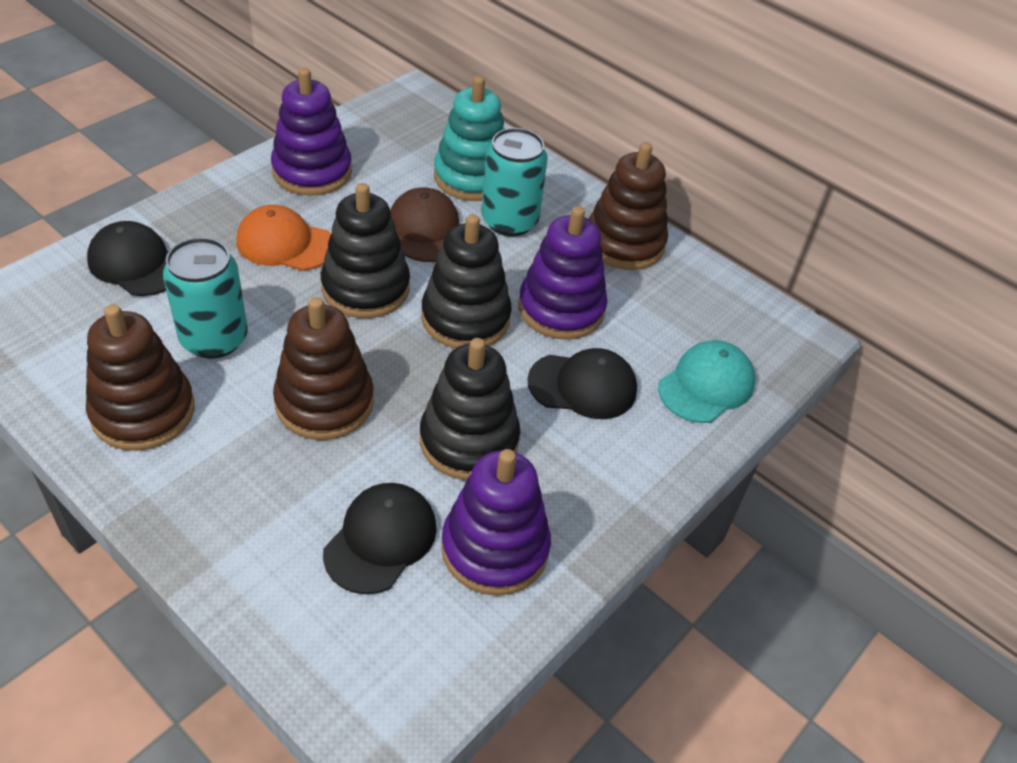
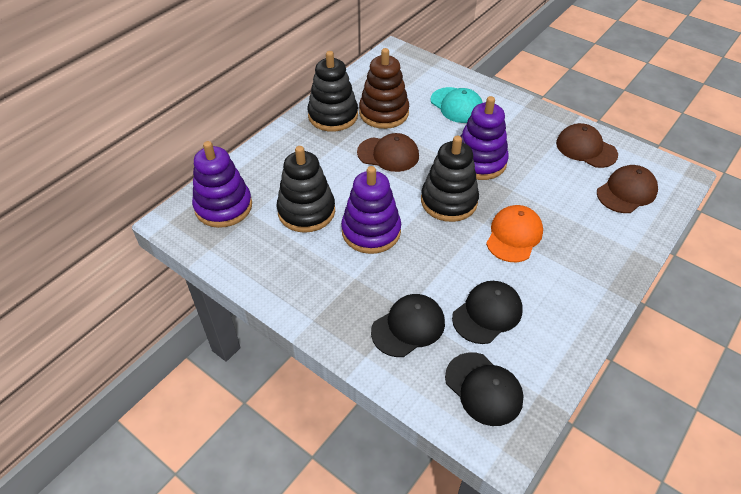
brown cap: [390,187,459,262] = 1 -> [357,133,419,172] [556,123,618,168] [597,165,658,213] = 3
brown stacking toy: [86,304,195,451] [273,297,374,440] [589,142,668,270] = 3 -> [359,48,409,129] = 1
turquoise can: [163,237,248,359] [481,128,548,236] = 2 -> none = 0
turquoise stacking toy: [434,76,505,201] = 1 -> none = 0

